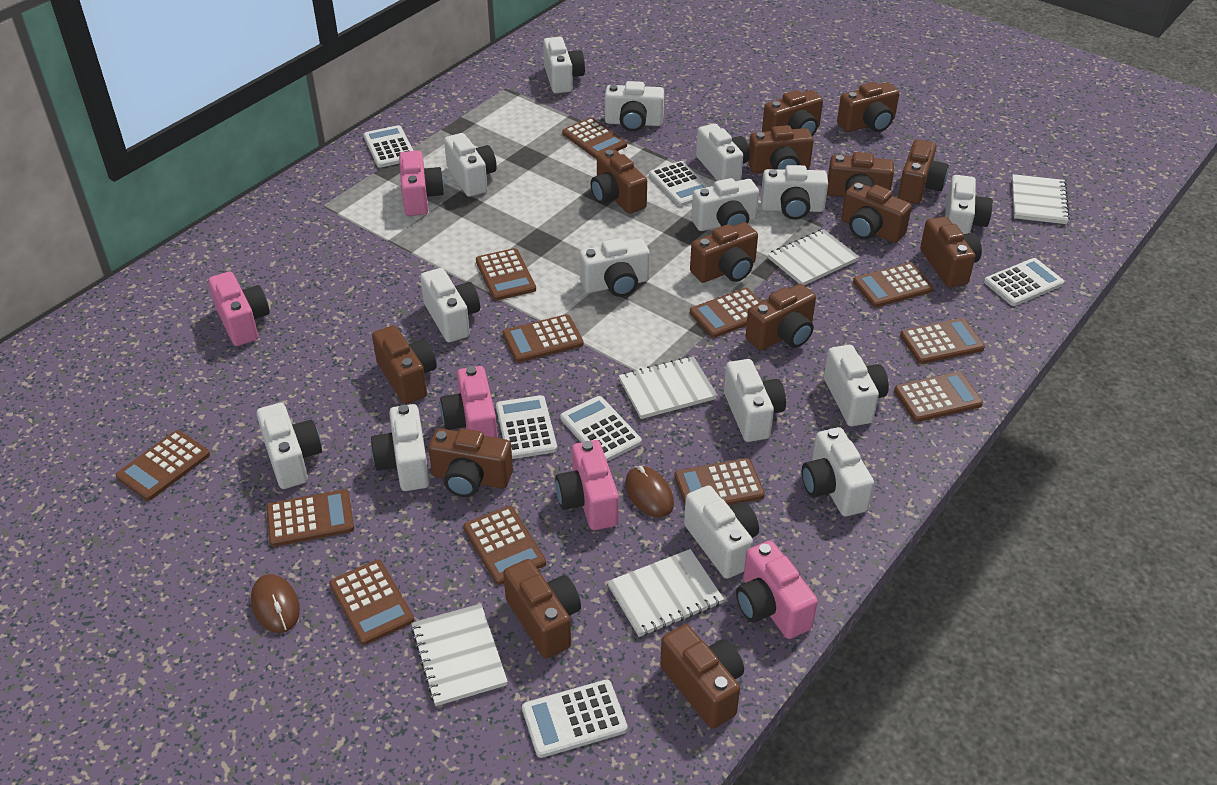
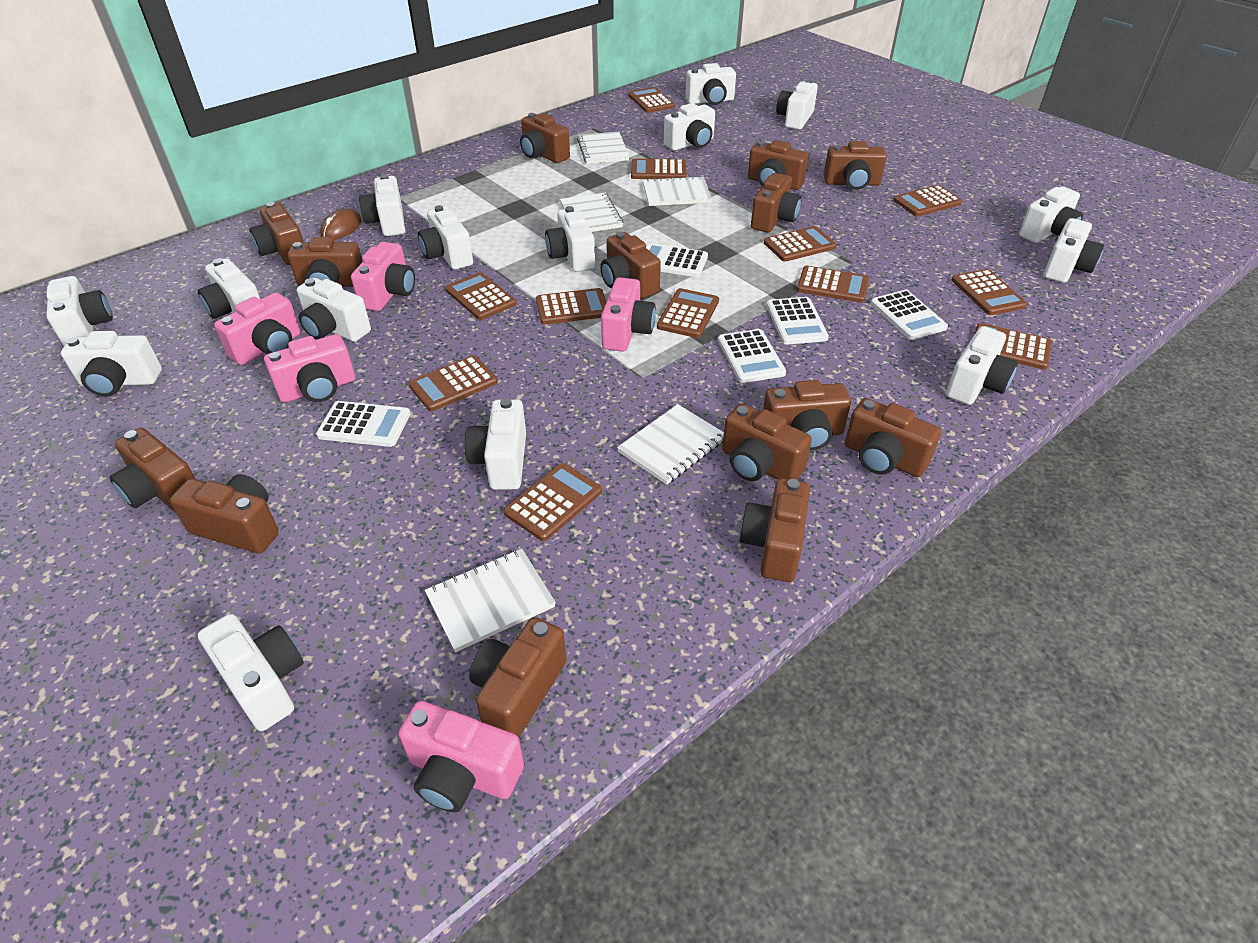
brown mouse: [251,574,300,633] [625,466,674,517] = 2 -> [320,209,362,240] = 1
white calculator: [363,125,414,168] [496,395,557,459] [522,680,628,758] [560,396,642,461] [649,161,709,206] [984,258,1064,306] = 6 -> [316,401,411,447] [646,243,708,277] [718,329,786,383] [766,297,829,345] [871,290,948,340] = 5

